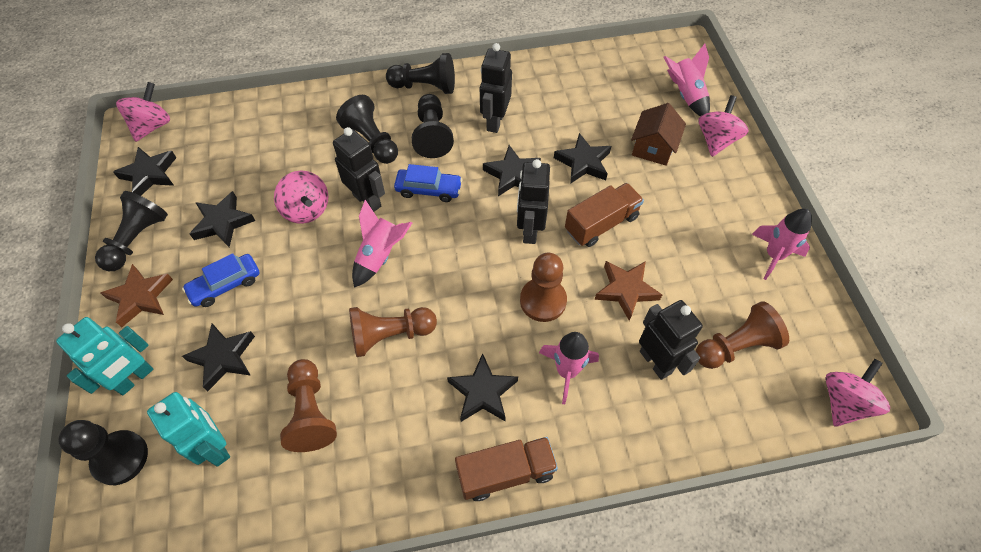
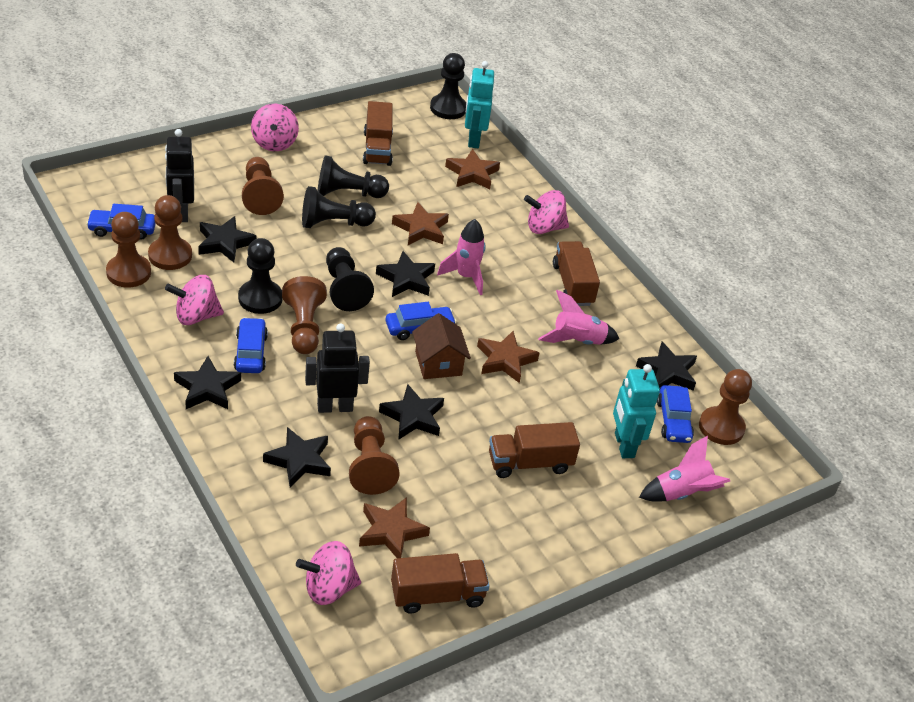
black robot: [333,127,385,212] [480,43,512,133] [517,159,550,244] [639,300,703,380] = 4 -> [165,129,194,222] [305,323,370,413] = 2
blue car: [182,253,260,307] [394,164,462,202] = 2 -> [86,204,156,240] [234,317,268,373] [386,302,456,340] [657,385,694,443] = 4
brown pawn: [280,359,337,452] [349,307,437,357] [520,253,567,322] [696,301,789,369] = 4 -> [106,212,151,288] [148,195,192,270] [242,157,284,215] [282,276,327,354] [349,416,400,495] [699,369,752,445] = 6
brown star: [101,264,173,327] [595,261,662,321] = 2 -> [359,497,430,558] [392,202,449,245] [445,149,500,189] [477,331,539,383] = 4
brown truck: [455,437,558,501] [565,183,644,247] = 2 -> [363,101,393,166] [391,553,489,614] [489,422,580,478] [553,241,600,306] = 4
pink rocket: [352,200,412,288] [539,332,599,404] [663,44,710,116] [752,209,812,280] = 4 -> [437,219,486,295] [538,290,619,345] [639,436,730,502] = 3

